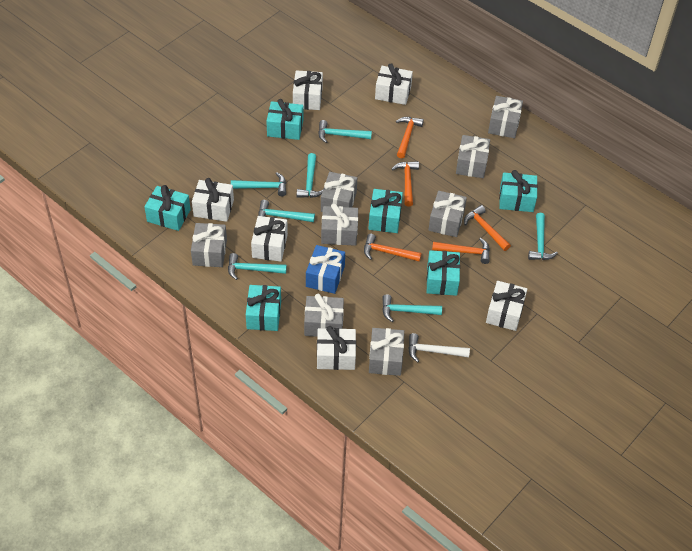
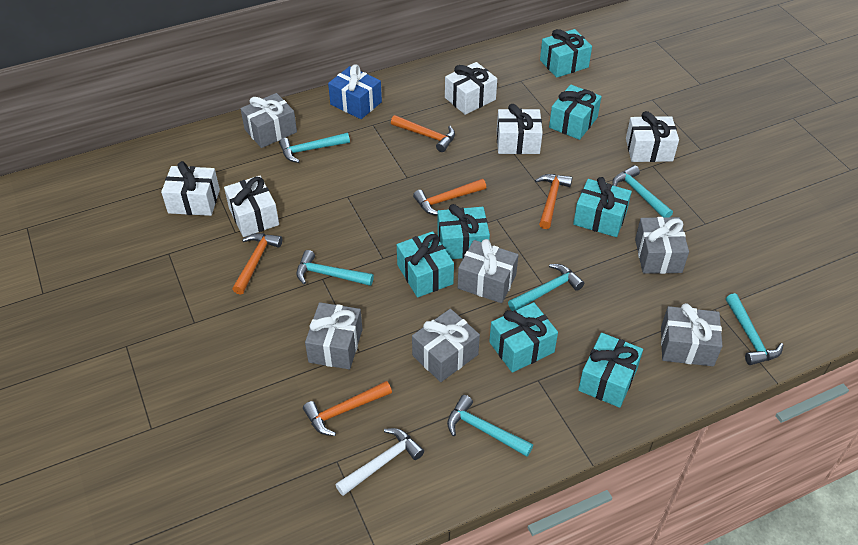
grey gift: [191,223,227,267] [304,294,344,337] [321,172,357,212] [321,203,358,246] [369,328,404,376] [429,191,467,237] [456,135,490,178] [488,96,523,138] = 8 -> [240,93,297,148] [305,302,363,369] [412,309,480,382] [458,239,518,303] [635,217,689,274] [661,303,722,366] = 6
turquoise gift: [144,185,191,231] [246,285,281,331] [266,99,303,140] [368,189,403,233] [427,250,460,296] [499,170,538,212] = 6 -> [397,231,454,298] [437,204,490,259] [489,302,558,373] [540,29,592,78] [549,85,602,140] [573,177,632,237] [578,333,643,408] = 7
turquoise hammer: [228,253,287,280] [231,172,286,196] [258,200,315,222] [297,153,323,198] [318,120,372,143] [382,294,442,322] [528,213,558,260] = 7 -> [279,133,350,163] [297,250,374,286] [447,395,533,457] [508,264,584,311] [613,165,673,217] [726,293,783,365] = 6
white gift: [192,178,234,222] [251,216,288,262] [293,70,323,110] [317,326,356,370] [375,64,413,105] [486,281,527,331] = 6 -> [161,161,220,216] [224,176,279,237] [445,62,497,115] [497,104,543,154] [626,111,679,162] = 5

